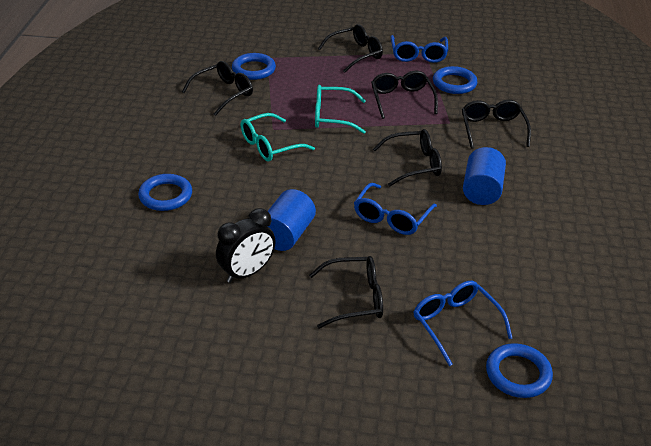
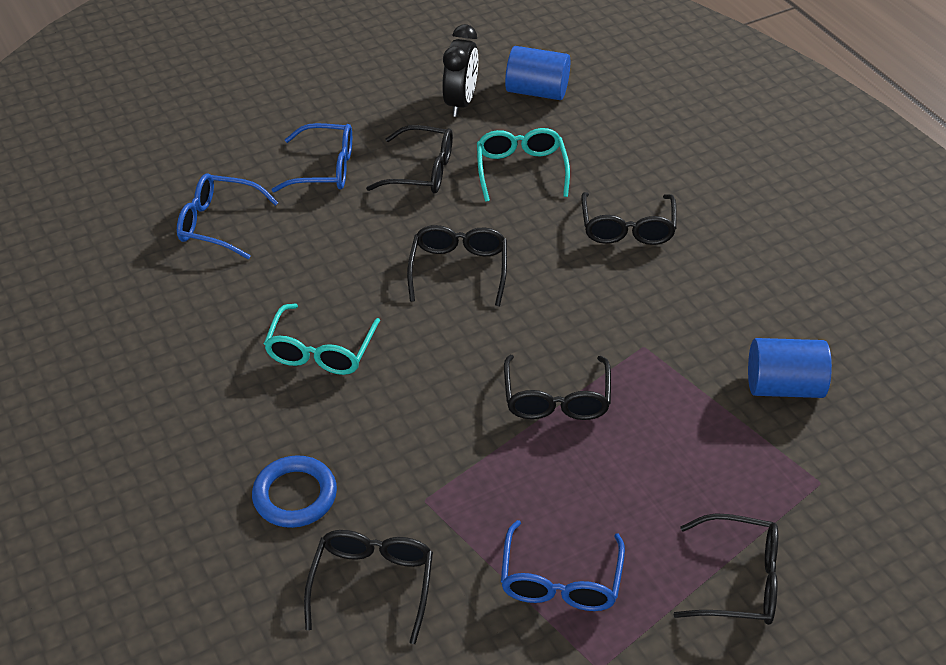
blue ring: [138,174,192,211] [232,53,276,80] [433,66,477,94] [486,343,553,398] = 4 -> [252,455,337,528] = 1

